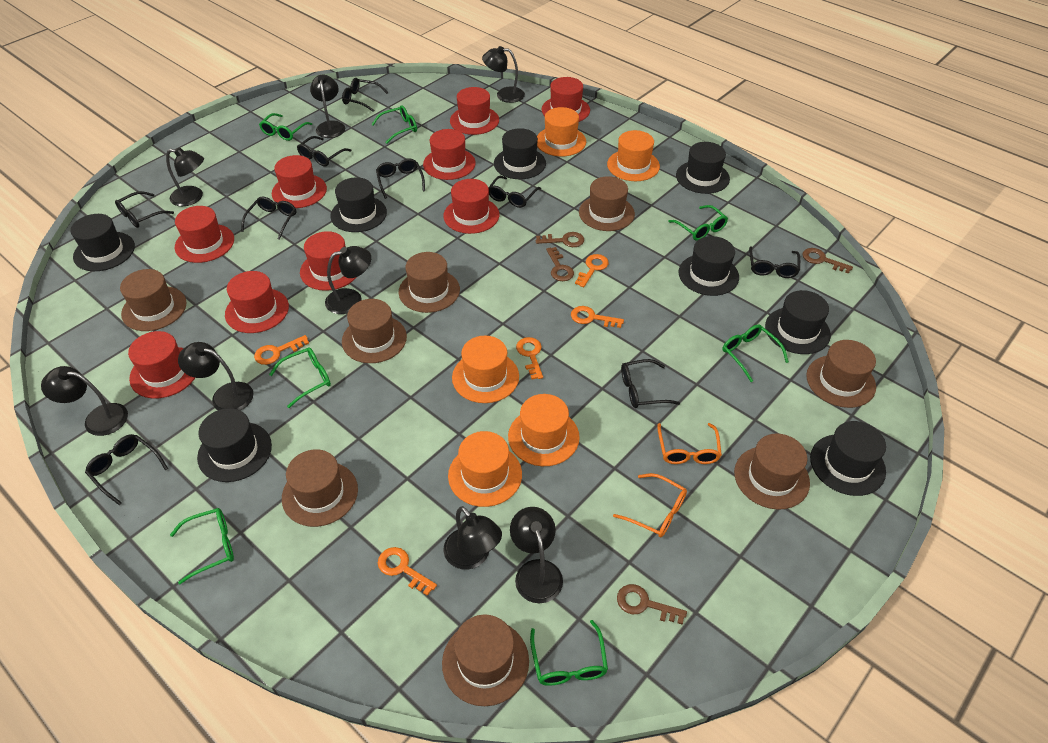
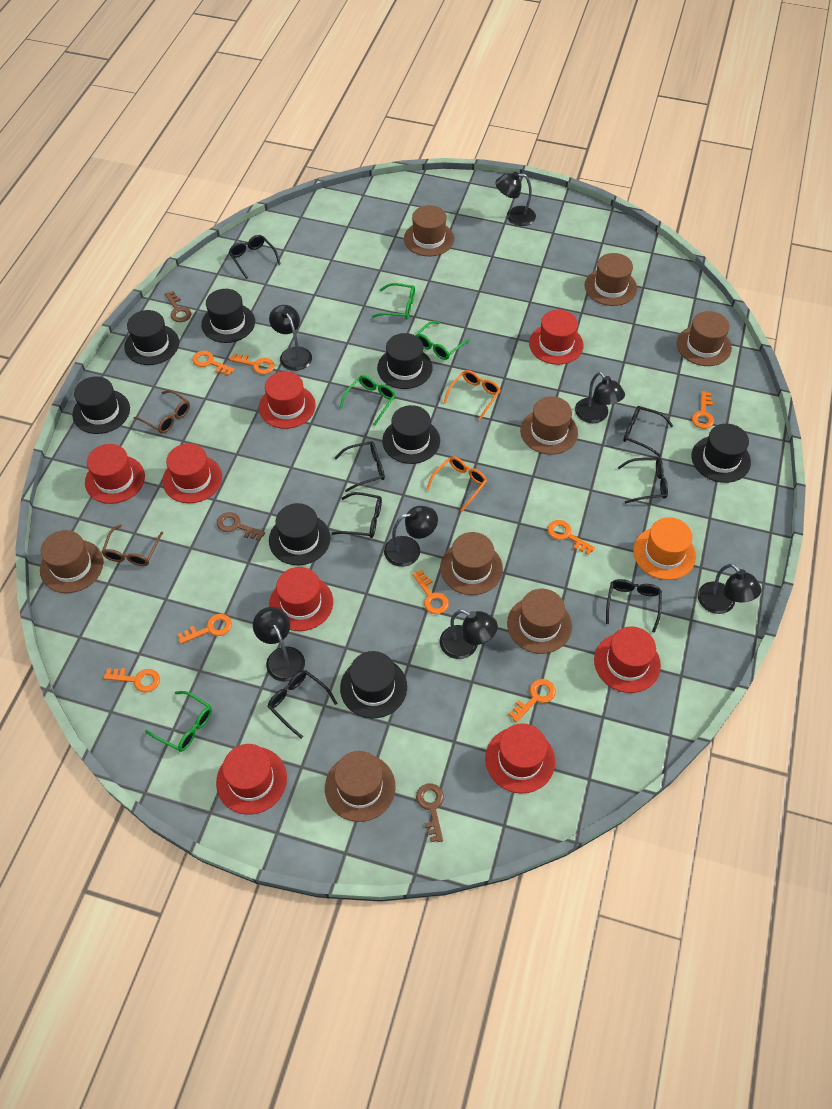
black glasses: [85,434,168,506] [115,191,174,228] [241,197,296,240] [297,136,352,166] [342,78,388,112] [376,158,425,199] [489,176,541,208] [621,359,680,408] [749,246,800,278] = 9 -> [228,235,281,279] [268,670,337,739] [331,492,382,538] [335,441,385,492] [606,579,662,633] [618,458,668,504] [623,406,673,457] = 7
black lamp: [41,366,128,436] [166,148,204,206] [178,342,254,411] [310,75,345,138] [325,246,371,314] [443,506,502,570] [482,46,525,103] [510,507,563,603] = 8 -> [253,607,305,682] [269,305,312,371] [384,506,438,567] [440,610,498,659] [495,172,536,226] [575,372,625,423] [698,564,761,614] = 7
brown glasses: none = 0 -> [102,524,163,566] [133,390,190,433] = 2
brown key: [535,232,584,247] [546,247,574,281] [617,584,687,625] [802,248,853,274] = 4 -> [165,291,191,322] [217,512,265,541] [416,783,444,842] = 3
green glasses: [170,508,234,584] [259,113,312,141] [269,347,331,408] [371,105,417,144] [530,620,608,686] [668,205,728,241] [722,324,789,382] = 7 -> [145,691,212,752] [340,375,396,426] [372,283,415,320] [415,321,470,360] = 4
orange hat: [448,431,522,507] [452,336,519,403] [508,394,580,466] [537,107,586,157] [607,130,660,181] = 5 -> [633,517,696,580] = 1
orange key: [254,335,309,365] [378,547,437,596] [516,337,543,379] [571,306,624,328] [575,254,609,287] = 5 -> [104,668,160,693] [178,614,232,644] [192,351,235,376] [230,353,275,375] [412,570,449,614] [509,679,556,722] [547,520,595,555] [692,391,714,429] = 8
red hat: [128,331,195,399] [174,206,234,263] [225,271,289,333] [272,155,327,208] [300,231,356,291] [423,129,476,180] [443,179,499,234] [450,87,499,135] [542,77,590,122] = 9 -> [85,444,145,504] [162,443,222,503] [216,744,287,814] [259,371,316,429] [269,567,333,631] [485,723,555,794] [529,310,584,365] [594,626,661,693] = 8

